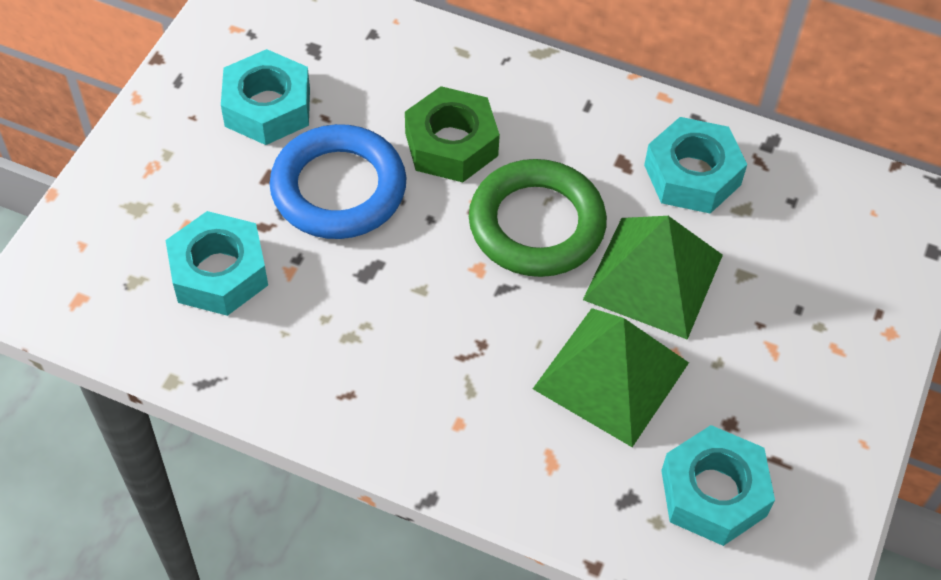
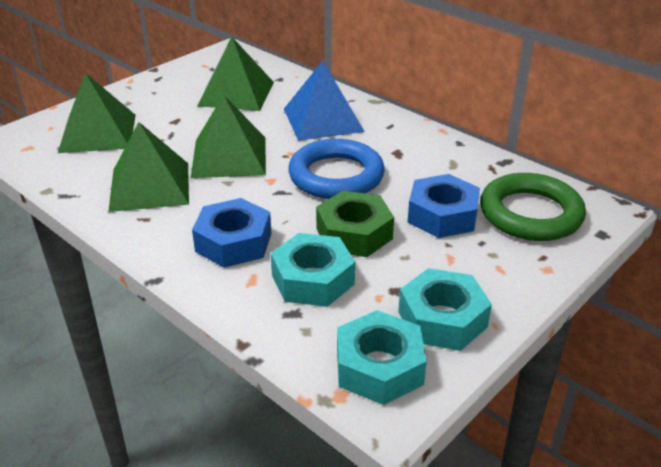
blue nut: none = 0 -> [192,198,272,268] [408,174,480,238] = 2
blue pyramid: none = 0 -> [284,61,365,141] = 1
green pyramid: [533,308,689,447] [583,216,723,340] = 2 -> [58,73,136,153] [108,122,189,212] [191,95,266,178] [197,37,274,111] = 4
turquoise nut: [166,211,268,316] [221,49,310,145] [644,117,747,214] [661,425,775,546] = 4 -> [271,233,355,307] [337,310,427,405] [398,268,492,351] = 3

